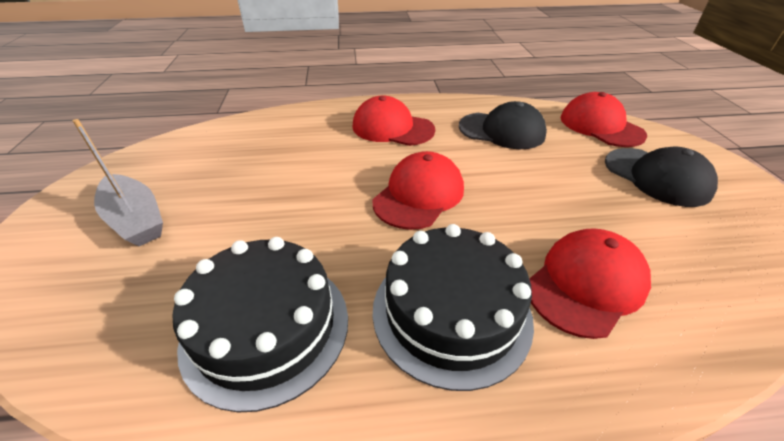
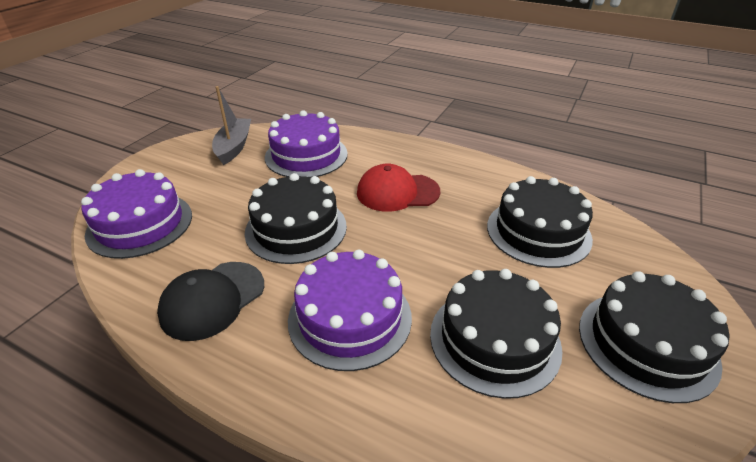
black cake: [172,237,348,413] [373,224,534,391] = 2 -> [245,173,347,264] [430,269,562,399] [487,176,593,268] [579,271,729,403] = 4
black cap: [459,101,547,149] [605,147,718,207] = 2 -> [157,262,264,341] = 1
purple cake: none = 0 -> [81,169,192,259] [265,110,348,177] [288,249,412,371] = 3
red cap: [352,96,435,146] [373,151,464,230] [529,228,651,339] [561,92,647,147] = 4 -> [357,164,440,212] = 1

